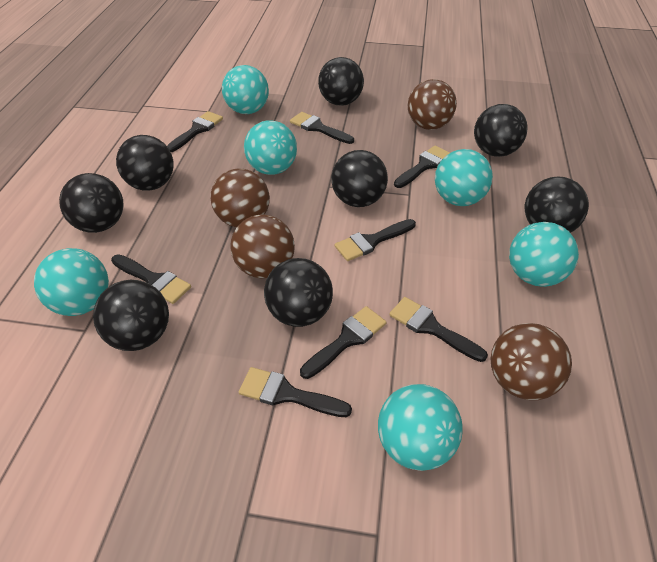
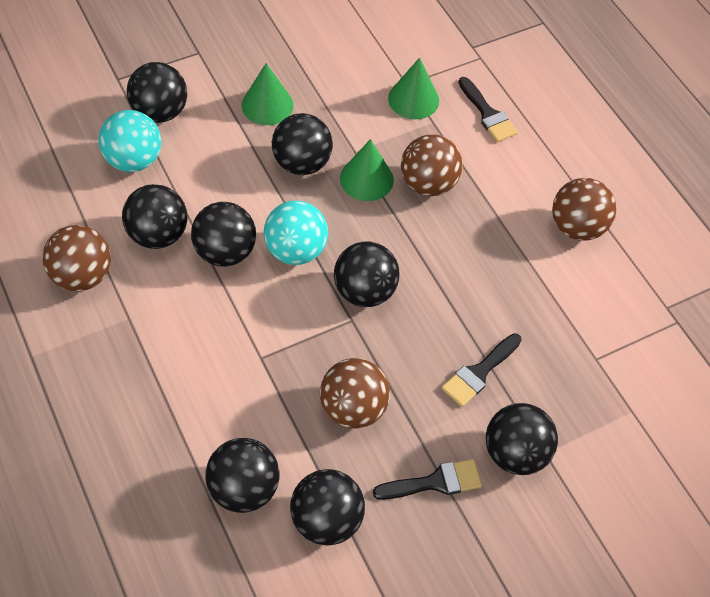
black brush: [111,254,191,304] [167,111,223,152] [239,367,352,417] [290,112,354,144] [300,306,386,379] [334,219,416,261] [389,297,488,362] [394,145,450,188] = 8 -> [373,459,482,500] [442,333,522,407] [458,77,518,142] = 3
green cone: none = 0 -> [242,63,293,125] [340,139,394,201] [388,58,439,119] = 3
turquoise ball: [34,248,109,316] [222,65,269,114] [244,120,297,175] [378,384,463,471] [435,149,493,206] [509,222,579,287] = 6 -> [99,110,161,172] [264,201,328,265] = 2

